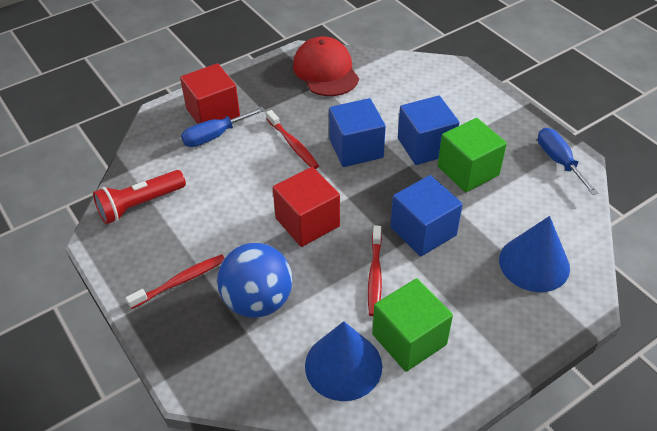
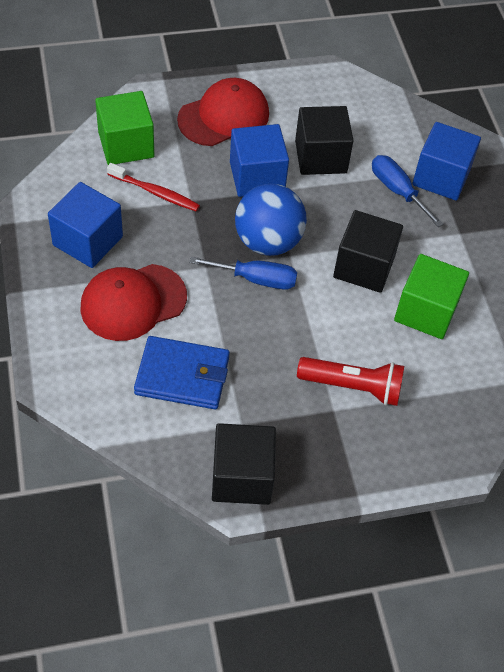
black cube: none = 0 -> [212,423,276,505] [295,106,354,175] [333,210,403,293] = 3
blue cone: [305,321,382,401] [499,216,570,292] = 2 -> none = 0
blue wallet: none = 0 -> [134,336,230,409] = 1
red cap: [293,36,359,96] = 1 -> [81,264,187,341] [177,78,269,146] = 2
red cube: [180,63,240,124] [273,167,340,247] = 2 -> none = 0
red toothbrush: [125,254,224,309] [266,110,319,169] [368,226,382,316] = 3 -> [107,163,200,211] = 1

